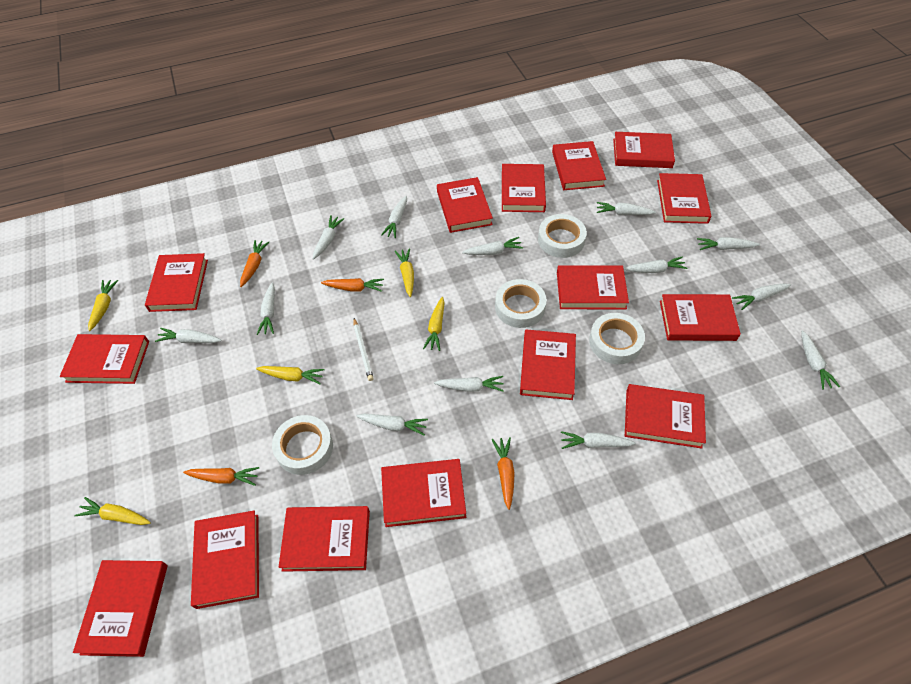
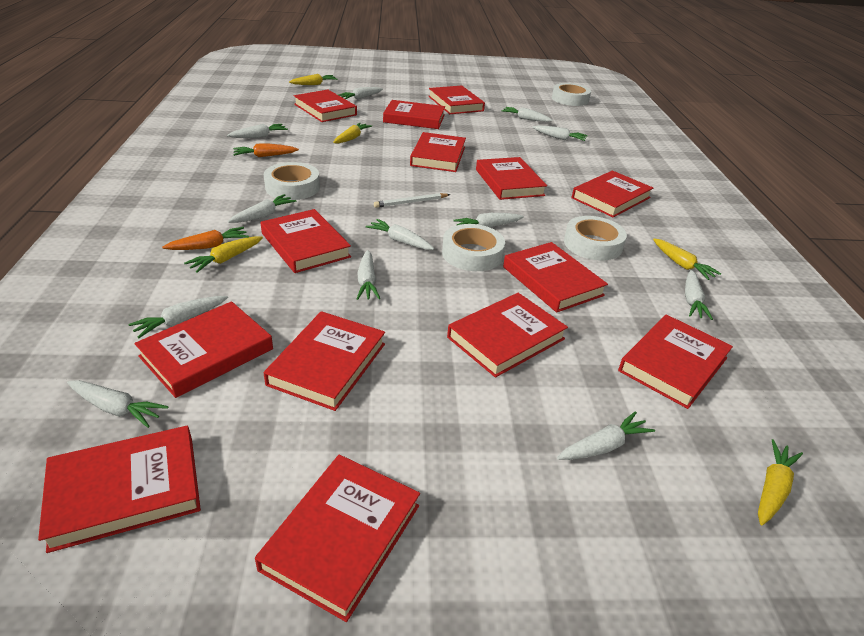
orange carrot: [183,467,259,486] [240,240,269,287] [321,278,384,292] [492,437,515,510] = 4 -> [162,227,249,250] [233,143,299,157] = 2
red book: [60,334,149,384] [73,560,168,657] [145,253,208,312] [191,510,259,609] [278,506,370,572] [381,459,466,527] [437,177,493,233] [502,164,546,212] [520,329,576,400] [552,141,606,190] [557,265,629,310] [613,132,675,168] [625,384,706,448] [657,173,712,224] [660,294,741,341] = 15 -> [38,426,201,553] [134,301,273,398] [255,455,420,622] [261,209,351,273] [264,311,385,411] [294,90,357,122] [383,100,445,129] [410,132,466,172] [428,86,485,114] [447,293,568,378] [476,157,547,200] [503,242,608,313] [572,171,653,217] [618,315,733,409] = 14
white carrot: [155,328,222,343] [257,283,275,335] [313,215,344,260] [356,414,428,435] [381,196,407,238] [434,376,504,392] [462,237,523,255] [561,431,636,449] [597,202,656,215] [624,257,687,273] [697,237,760,250] [732,284,791,310] [801,330,840,390] = 13 -> [67,380,169,428] [129,296,228,338] [227,124,288,138] [228,194,296,223] [339,87,383,100] [357,250,380,300] [365,219,434,250] [454,213,524,227] [501,107,553,122] [532,125,588,141] [557,411,655,460] [685,270,713,320] = 12

